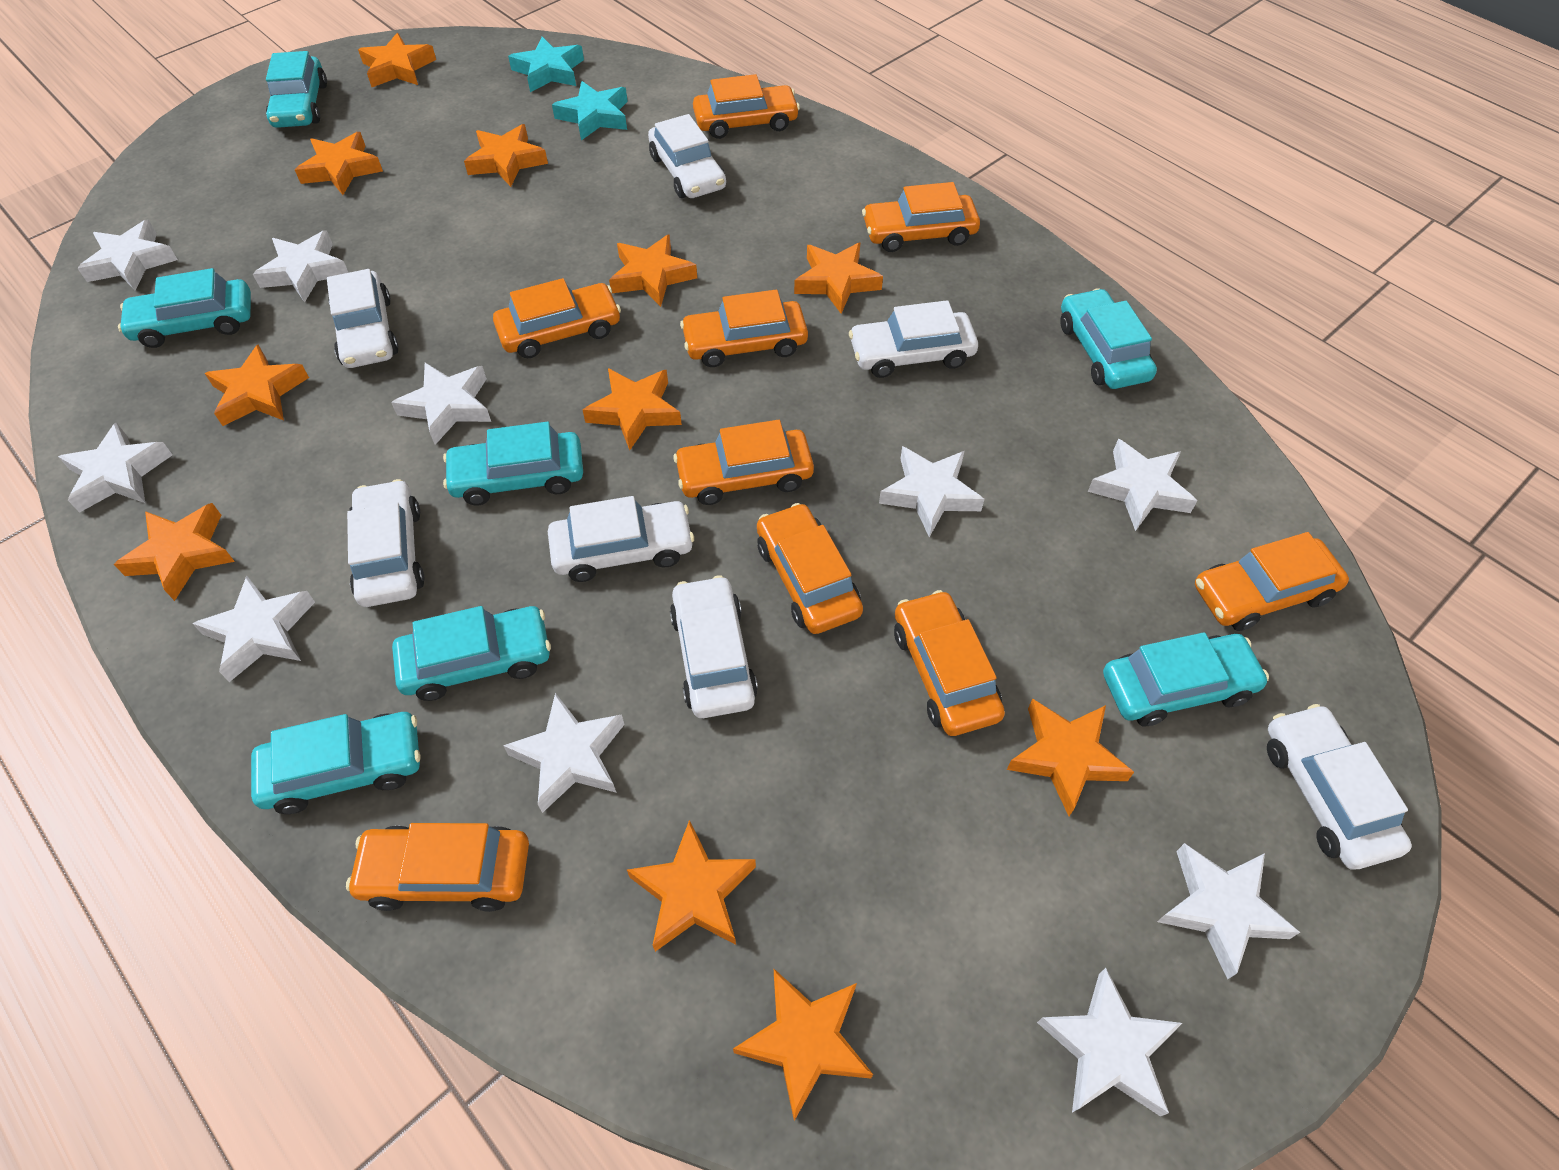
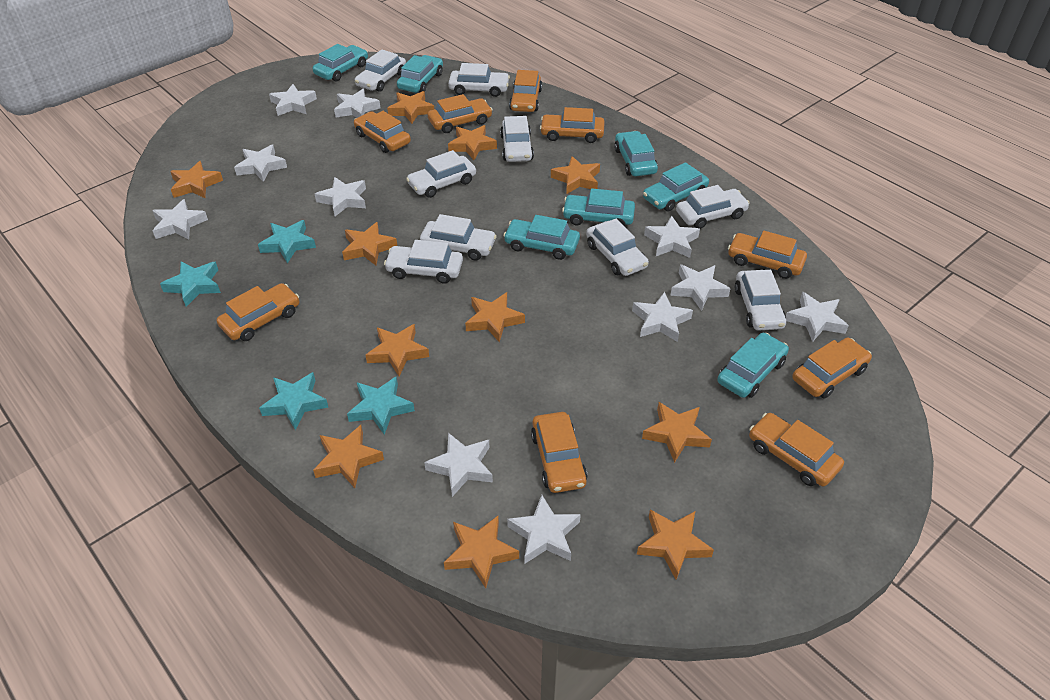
turquoise star: [508,37,584,92] [552,81,628,140] = 2 -> [160,261,221,307] [258,220,316,263] [259,372,328,430] [347,376,415,435] = 4
white car: [327,269,398,368] [347,479,425,607] [548,496,694,582] [648,114,726,198] [670,575,758,718] [849,300,978,378] [1267,704,1412,869] = 7 -> [355,49,406,92] [384,240,463,284] [406,150,476,198] [420,214,497,261] [448,63,510,97] [500,116,534,162] [586,219,649,276] [676,185,750,229] [735,270,786,330] = 9
white star: [58,422,173,513] [77,220,178,290] [192,576,315,682] [253,230,349,303] [391,363,491,445] [503,693,625,813] [879,446,984,537] [1037,968,1182,1116] [1088,439,1197,531] [1157,843,1300,979] = 10 -> [152,199,208,240] [234,144,287,182] [269,84,317,116] [315,177,366,216] [334,89,381,118] [424,433,493,497] [507,495,581,564] [632,292,693,342] [644,216,700,258] [670,265,730,311] [786,292,849,342] = 11

